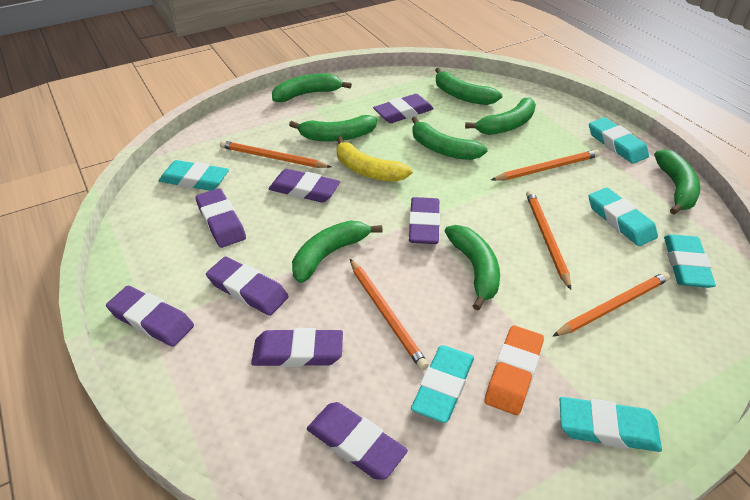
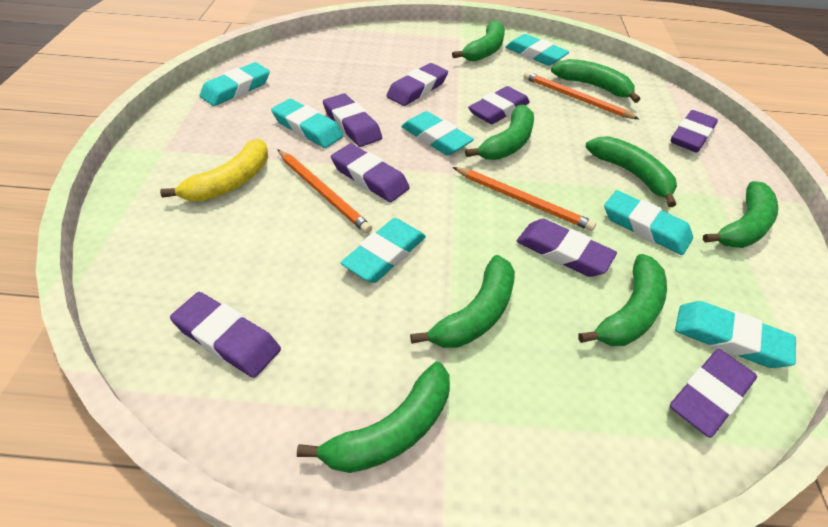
orange eraser: [484,325,544,415] = 1 -> none = 0
orange pencil: [220,140,331,168] [350,259,429,370] [491,149,600,181] [526,190,571,290] [552,272,670,337] = 5 -> [277,149,372,234] [453,167,596,231] [524,71,639,119] = 3
turquoise eraser: [159,160,229,191] [411,345,474,423] [560,397,662,452] [589,117,649,164] [589,187,658,246] [664,234,716,288] = 6 -> [200,62,270,106] [271,99,344,148] [341,218,426,283] [401,111,474,156] [505,34,569,66] [604,190,693,255] [675,301,796,368] = 7

